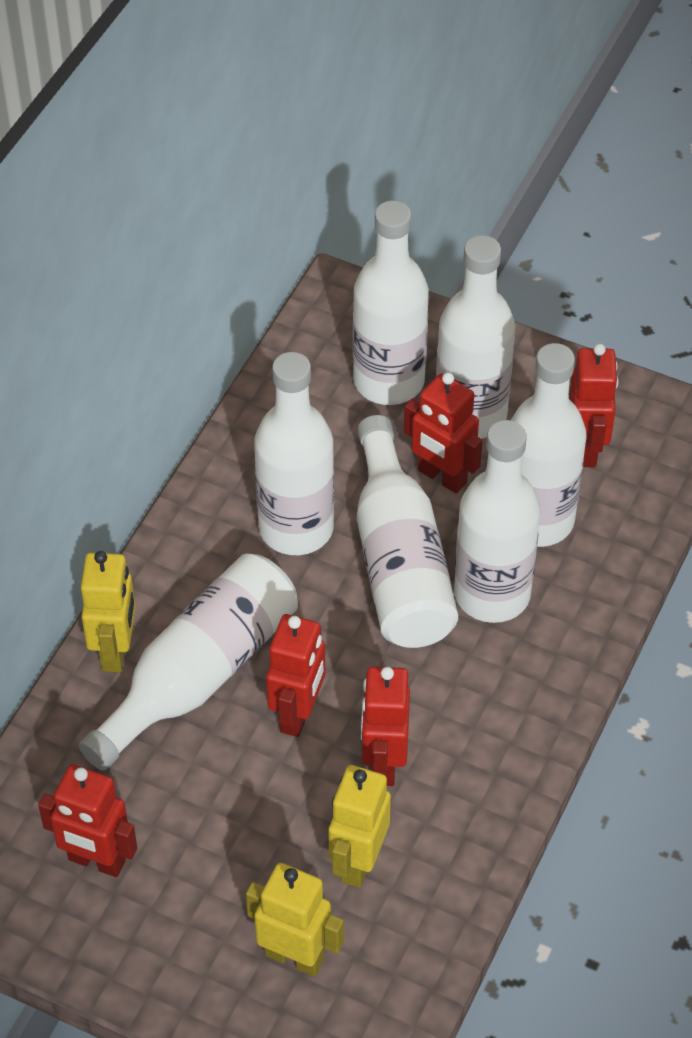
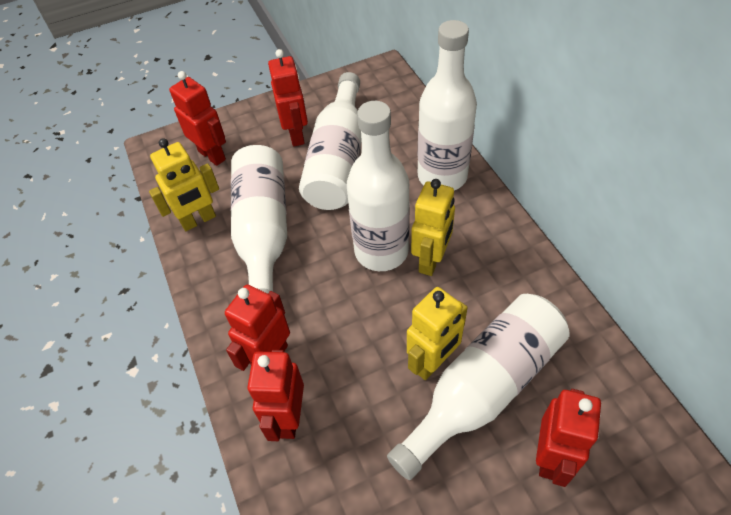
white bottle: [79,554,298,771] [254,352,334,555] [353,201,429,405] [357,415,458,648] [436,235,515,439] [454,420,541,623] [511,343,586,547] = 7 -> [231,145,287,294] [299,72,362,210] [347,101,410,271] [387,294,570,480] [418,20,477,190] = 5

